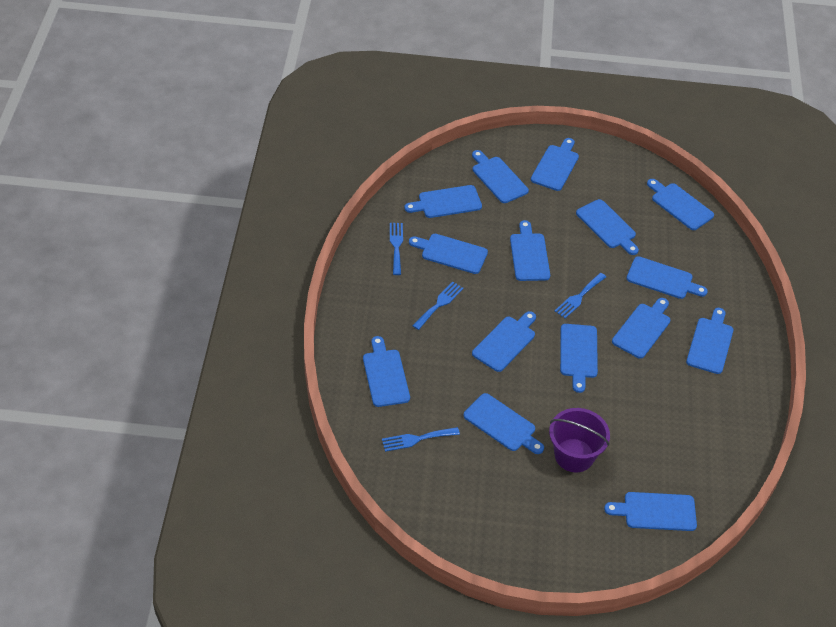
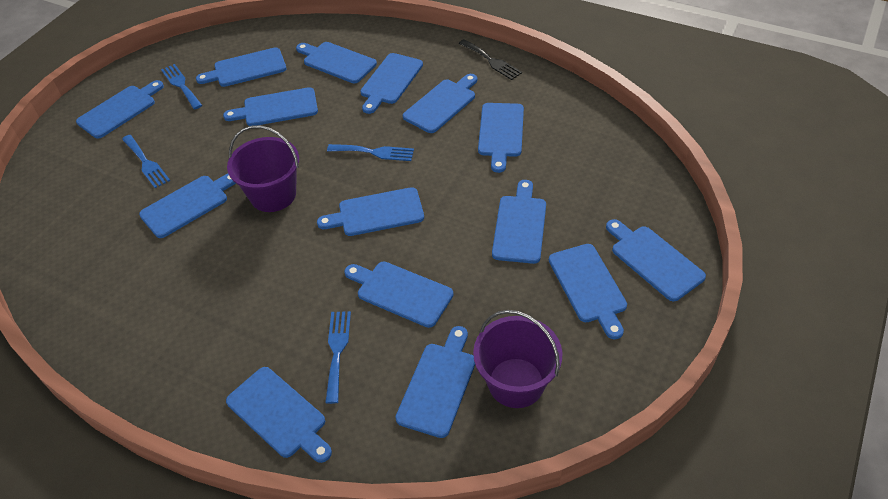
black fork: none = 0 -> [459,39,522,80] = 1
purple bucket: [549,408,610,473] = 1 -> [227,125,299,212] [473,310,562,408] = 2

